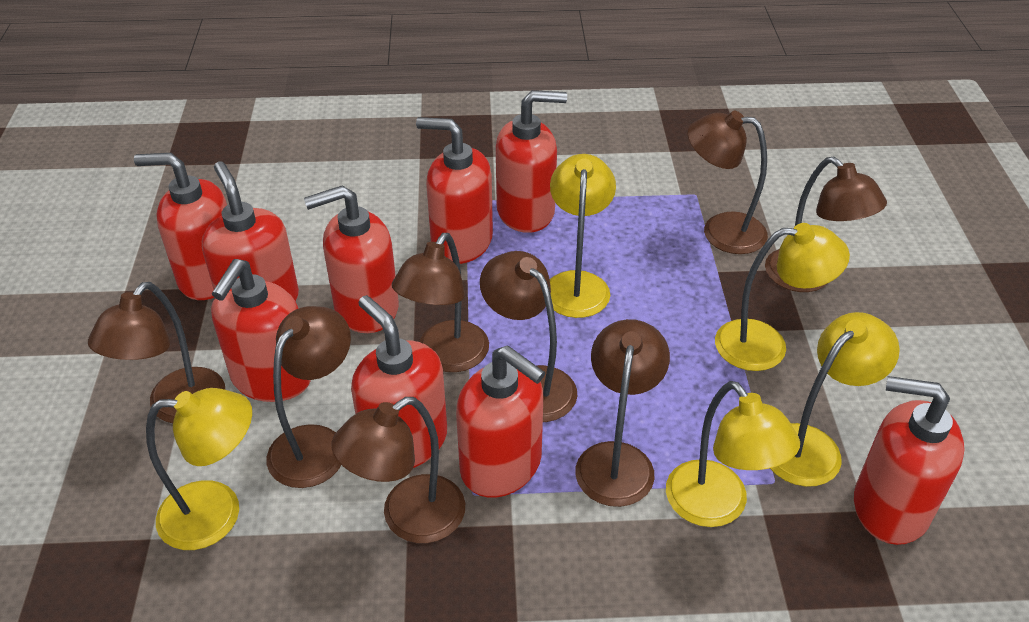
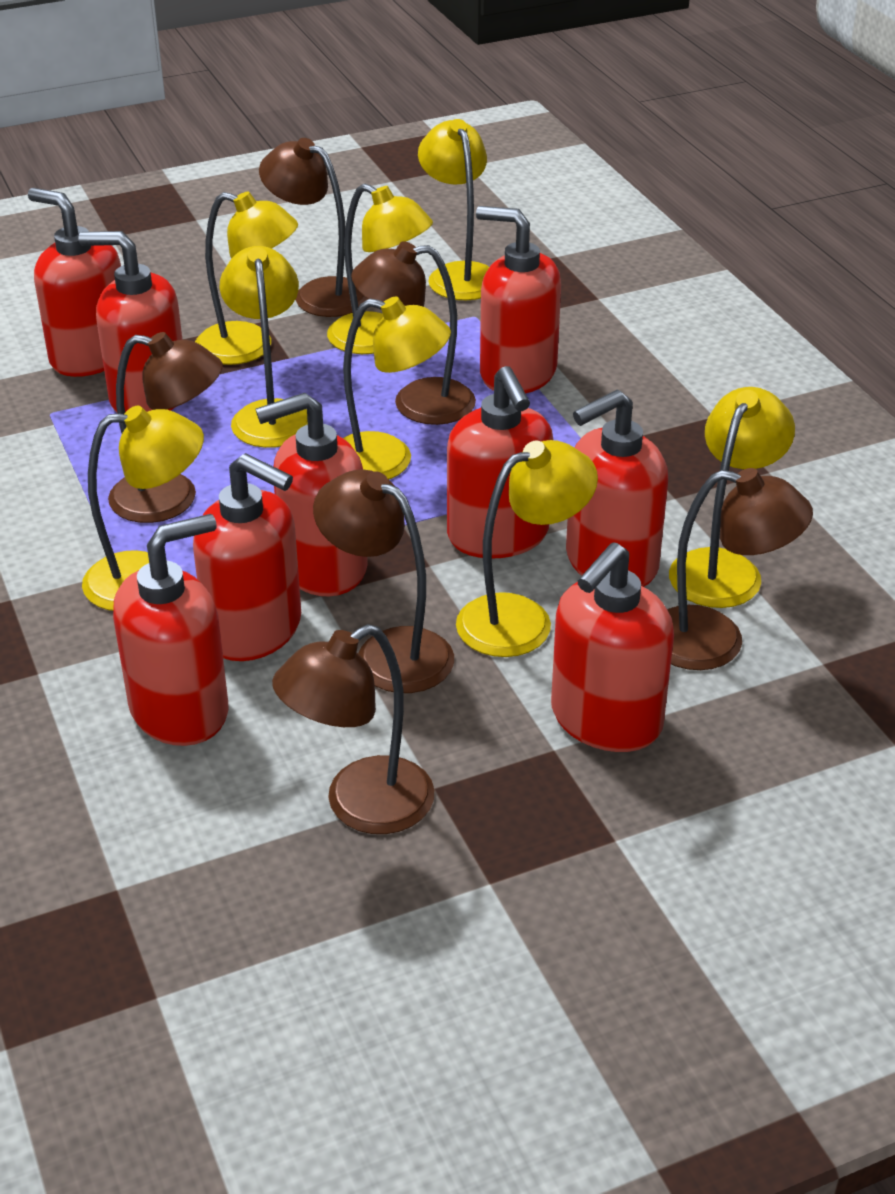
brown lamp: [88,282,225,423] [267,306,351,488] [331,397,465,543] [392,233,489,372] [480,251,577,422] [575,319,670,507] [688,111,768,254] [765,157,887,292] = 8 -> [108,332,223,523] [259,138,368,317] [272,624,434,834] [313,469,454,693] [351,241,476,425] [667,468,813,670] = 6
yellow lamp: [146,388,252,550] [550,154,616,318] [666,381,800,527] [715,223,850,371] [770,312,900,487] = 5 -> [82,406,204,611] [195,191,298,365] [220,246,308,448] [327,184,433,354] [343,297,451,479] [418,119,489,300] [456,440,598,657] [669,387,795,608] = 8

